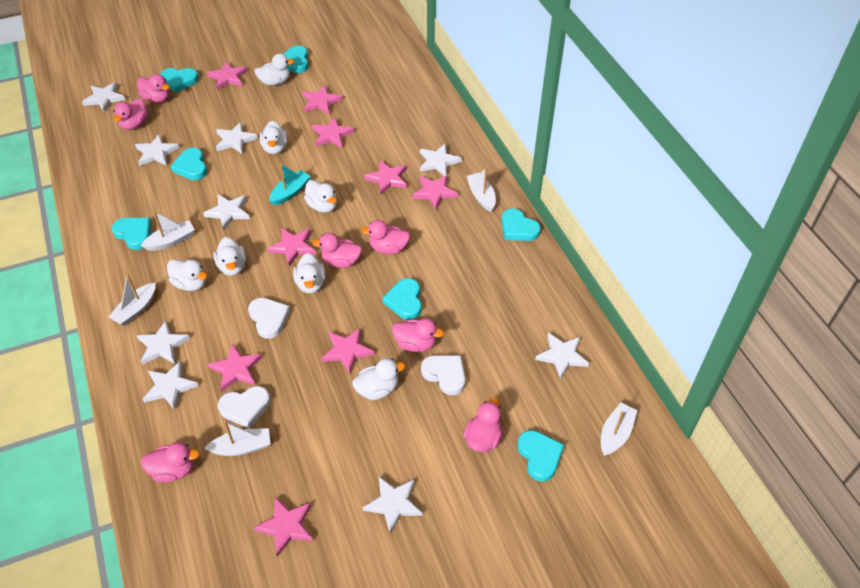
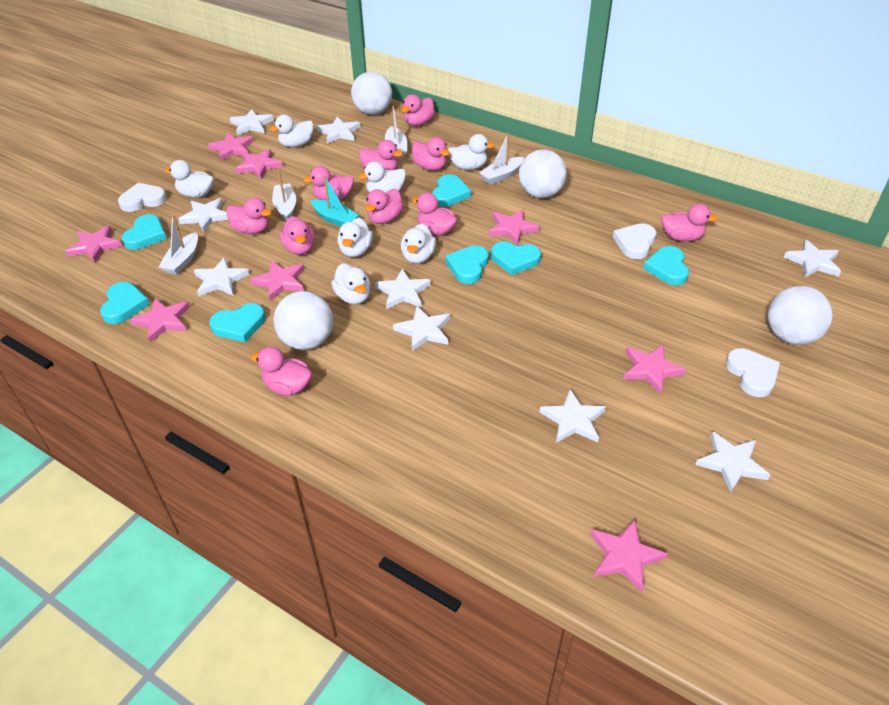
pink duck: [113,98,148,130] [137,74,170,103] [141,442,200,482] [312,233,362,268] [361,220,410,254] [392,318,444,352] [463,398,503,452] = 7 -> [226,197,272,234] [251,346,312,396] [280,216,315,255] [303,166,354,201] [359,140,403,170] [365,189,403,224] [401,94,435,126] [412,137,450,171] [412,192,457,236] [661,203,718,242] = 10
pink star: [207,62,248,90] [208,344,262,391] [253,497,313,557] [267,228,316,266] [302,85,343,114] [312,117,354,148] [321,328,374,374] [364,160,407,195] [412,175,458,209] = 9 -> [65,226,123,262] [130,298,190,343] [208,132,254,161] [235,149,283,179] [250,260,304,301] [489,209,540,245] [591,519,667,592] [623,344,686,394] = 8
white ball: none = 0 -> [273,291,333,350] [351,71,392,115] [519,149,567,198] [767,286,833,345] = 4
white boat: [109,274,156,325] [140,211,195,251] [204,421,270,456] [467,168,496,212] [601,403,637,456] = 5 -> [159,214,198,275] [272,169,296,221] [385,106,407,158] [479,133,524,185] = 4

